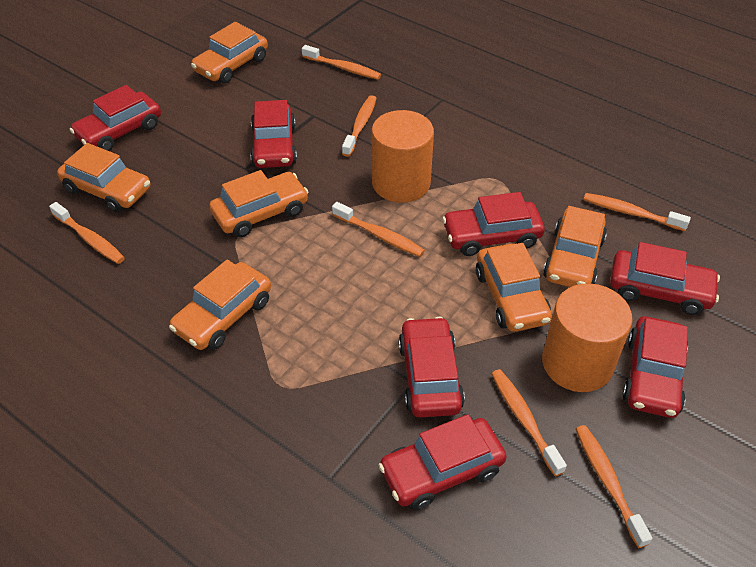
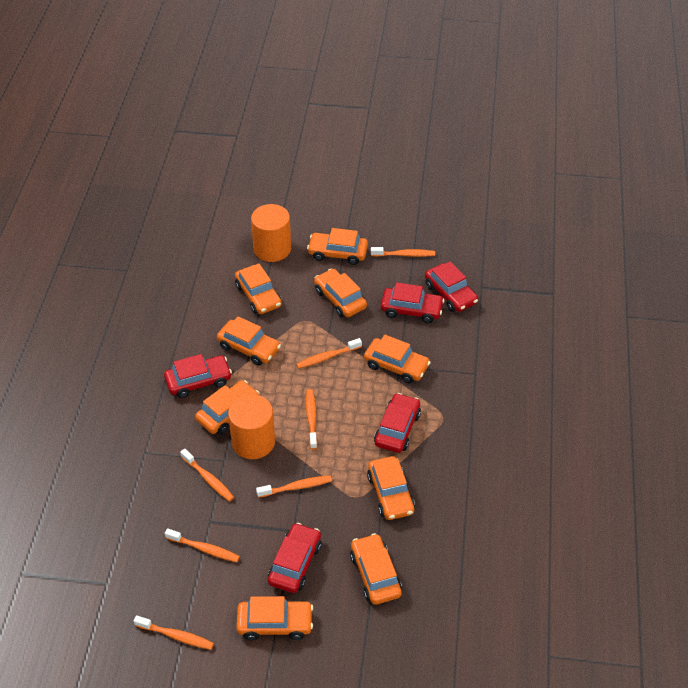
orange car: [57,143,150,212] [169,260,271,350] [191,22,268,84] [209,170,309,237] [476,243,552,332] [543,206,607,287] = 6 -> [195,380,260,435] [217,316,281,366] [235,264,282,314] [236,596,313,640] [307,228,368,265] [314,269,367,318] [350,533,402,605] [364,335,431,383] [367,456,415,520] = 9
red car: [70,85,161,151] [250,100,297,168] [378,414,507,510] [398,317,465,417] [442,192,545,256] [610,242,720,315] [622,316,688,418] = 7 -> [164,354,232,398] [268,523,321,593] [374,393,421,453] [381,282,444,323] [425,262,478,312] = 5

